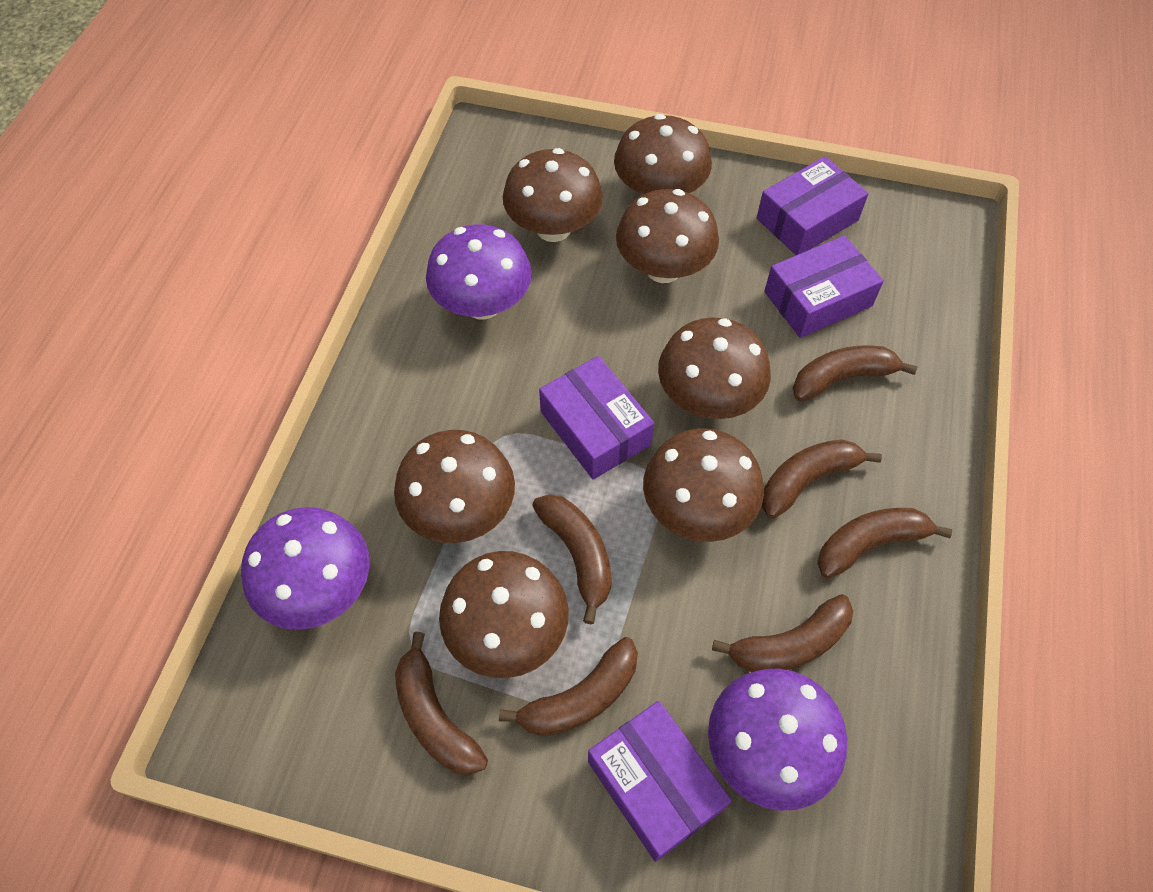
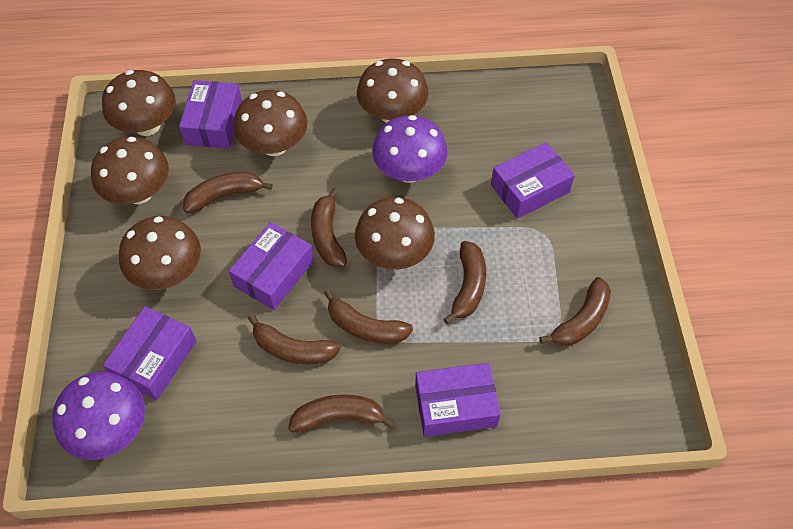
brown mushroom: [394,430,515,543] [439,551,569,678] [503,148,603,242] [614,114,712,195] [616,189,719,283] [643,428,764,542] [658,317,771,419] = 7 -> [91,137,169,204] [102,70,176,136] [119,216,201,290] [233,90,307,156] [355,197,435,270] [357,58,429,123] = 6
purple box: [539,356,654,480] [588,701,732,862] [757,156,869,255] [764,235,884,338] = 4 -> [103,306,196,400] [179,80,242,149] [229,222,314,310] [415,363,501,437] [491,142,575,219] = 5
purple mushroom: [241,507,369,630] [426,224,532,320] [708,668,847,811] = 3 -> [52,372,145,460] [372,115,448,183] = 2

